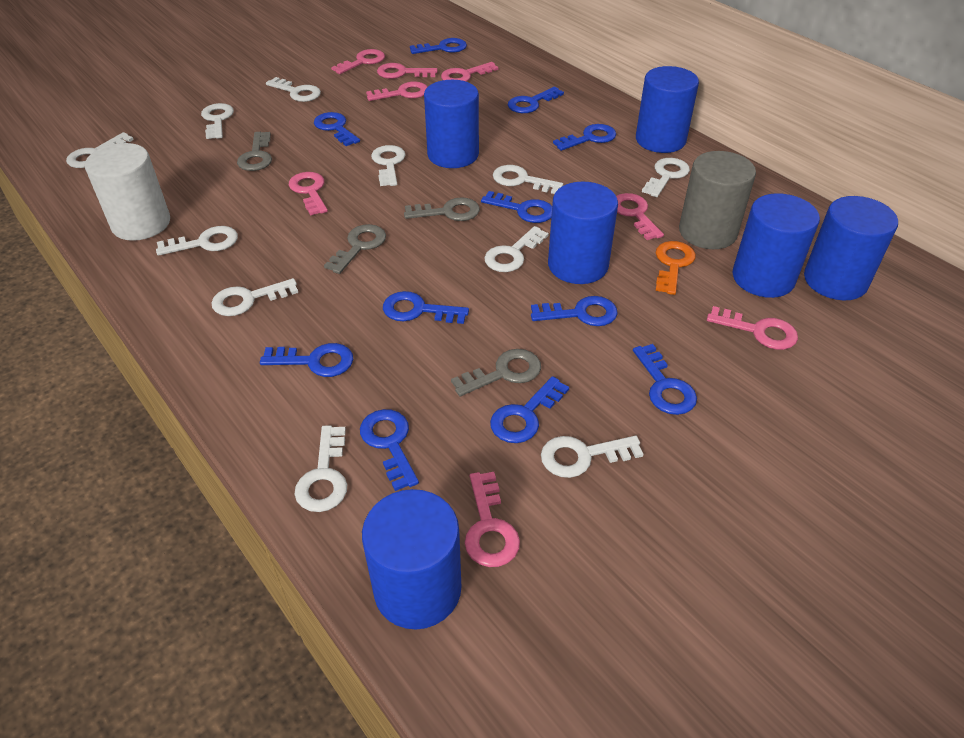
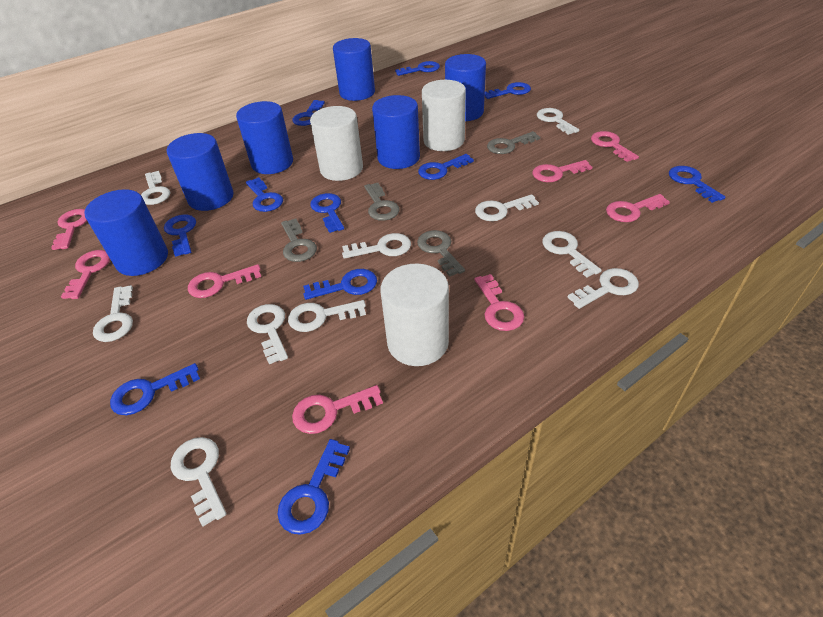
grey cylinder: [679,151,756,249] = 1 -> none = 0
orange key: [656,241,696,295] = 1 -> none = 0
white cylinder: [85,143,170,241] = 1 -> [310,106,363,181] [380,263,449,366] [422,80,466,151] = 3
white key: [66,132,134,168] [156,226,238,256] [201,103,234,139] [212,278,298,316] [266,77,321,102] [294,425,347,512] [371,145,405,186] [484,226,549,272] [493,165,563,194] [541,436,643,478] [642,158,690,197] = 11 -> [93,285,133,342] [141,171,170,205] [171,437,227,526] [247,304,288,364] [288,300,366,332] [342,233,411,259] [475,194,539,221] [537,108,579,135] [542,231,602,277] [567,268,639,309] = 10

